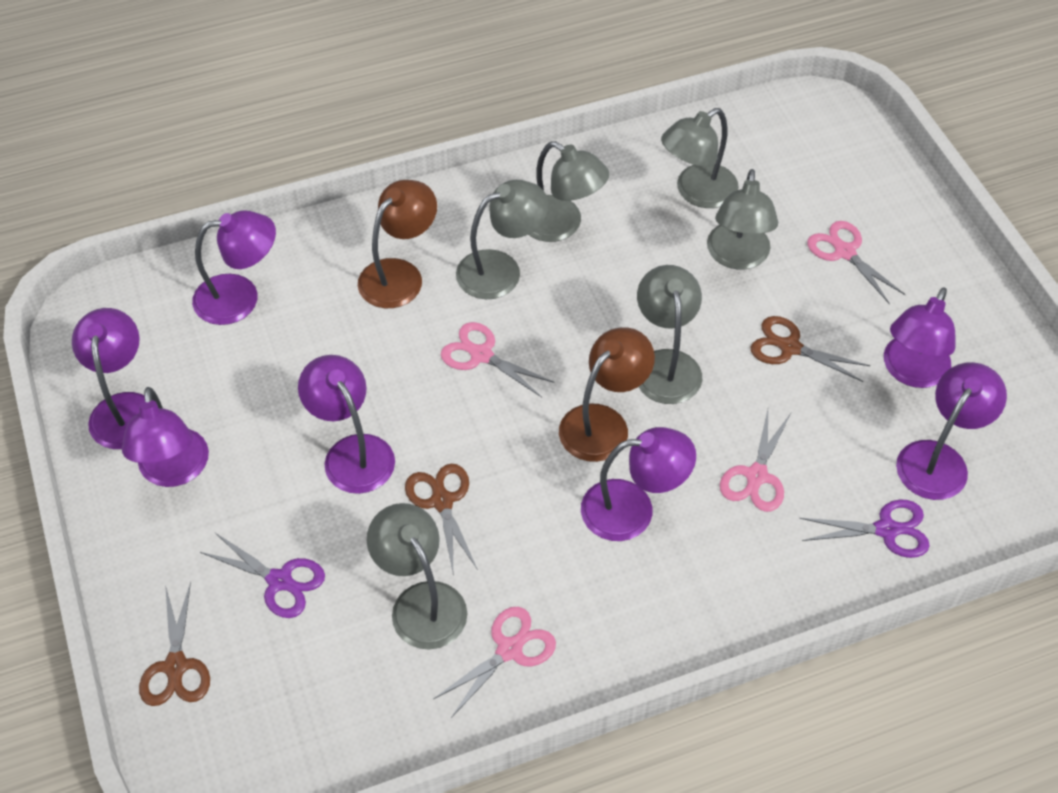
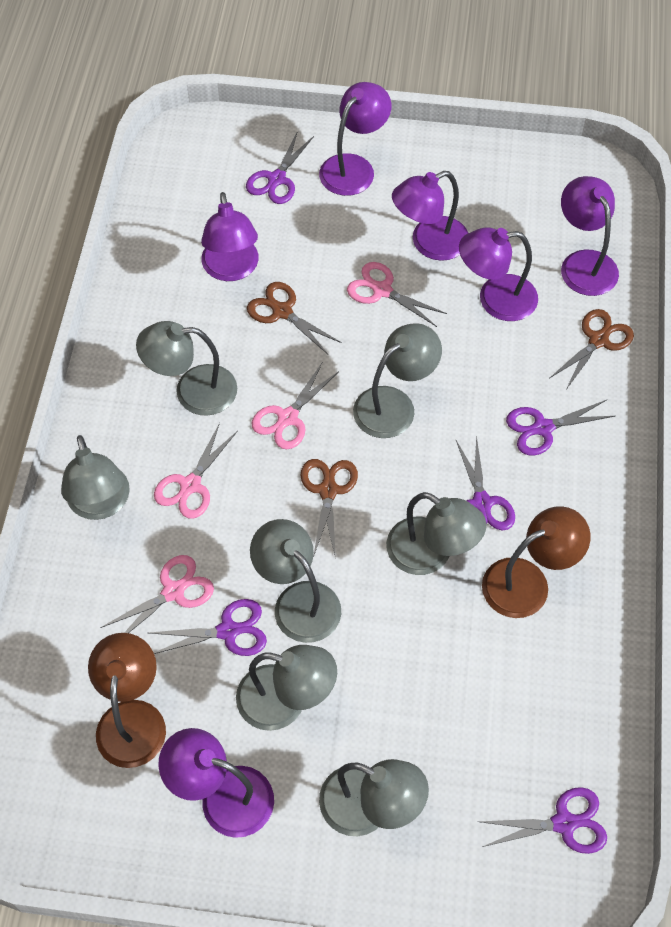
grey lamp: [367,503,467,650] [456,180,548,299] [528,141,610,242] [637,265,702,404] [661,108,739,208] [707,169,778,269] = 6 -> [61,435,130,520] [136,321,237,416] [236,645,337,731] [250,519,341,643] [319,759,429,836] [353,323,442,438] [386,492,487,575] = 7
purple lamp: [72,308,145,449] [122,387,209,487] [192,211,276,325] [298,355,395,494] [581,427,696,541] [884,287,955,388] [896,362,1007,500] = 7 -> [158,728,274,838] [201,192,259,281] [319,82,391,196] [392,171,468,261] [459,227,538,321] [561,176,619,296] = 6
purple scissors: [200,533,325,618] [799,499,930,558] = 2 -> [149,599,267,656] [246,131,314,204] [456,435,515,530] [477,787,607,854] [506,400,615,456] = 5

